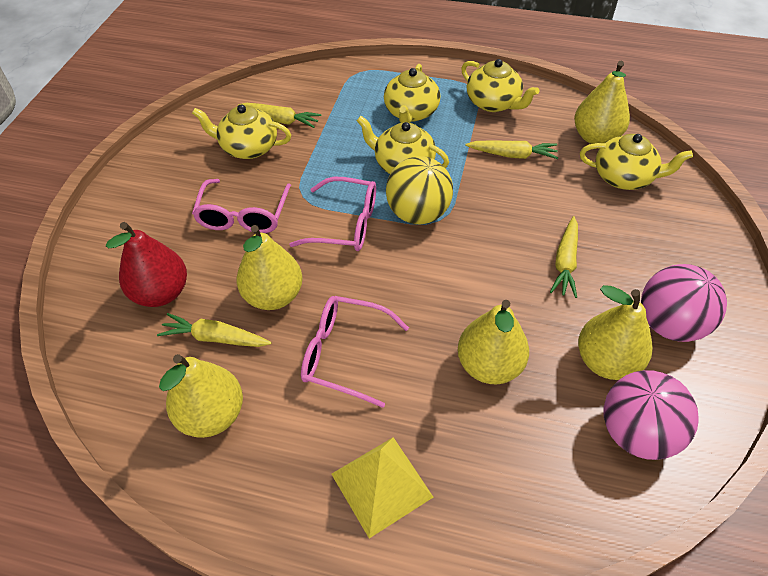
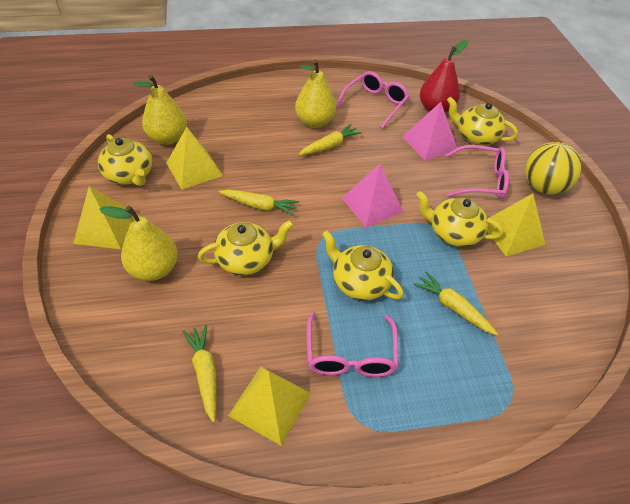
pink ball: [603,370,699,460] [641,264,727,342] = 2 -> none = 0
pink pyramid: none = 0 -> [342,164,403,227] [402,102,457,161] = 2
yellow pear: [159,354,243,438] [237,225,303,310] [458,300,529,384] [574,61,630,144] [578,285,653,380] = 5 -> [99,206,178,281] [134,75,187,145] [295,59,336,128] = 3
yellow pyramid: [331,437,433,538] = 1 -> [73,186,138,249] [166,127,223,190] [228,367,311,445] [487,194,546,256] = 4

